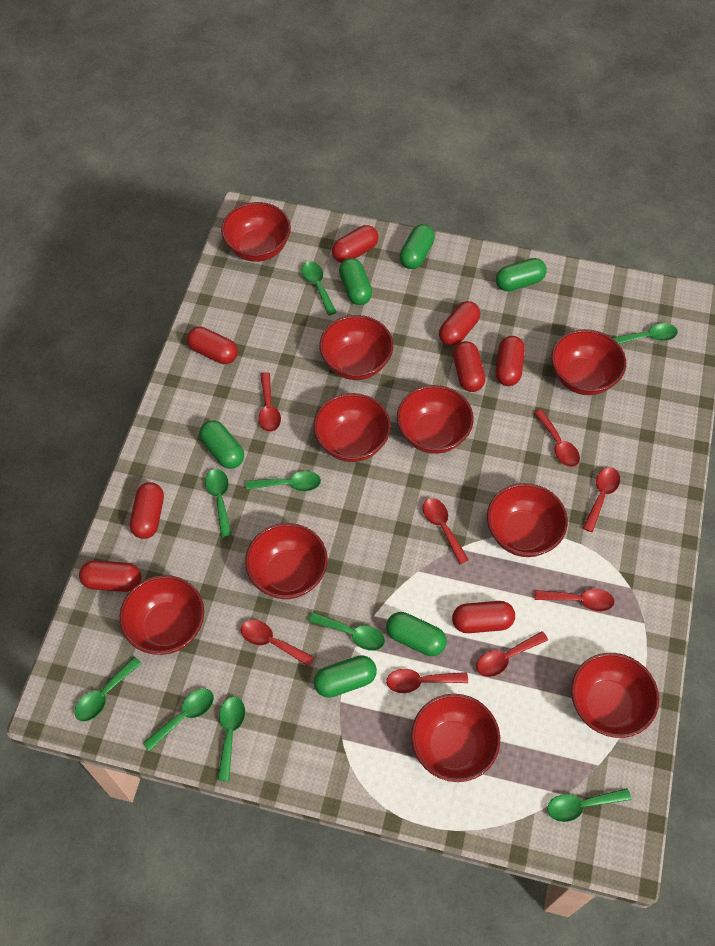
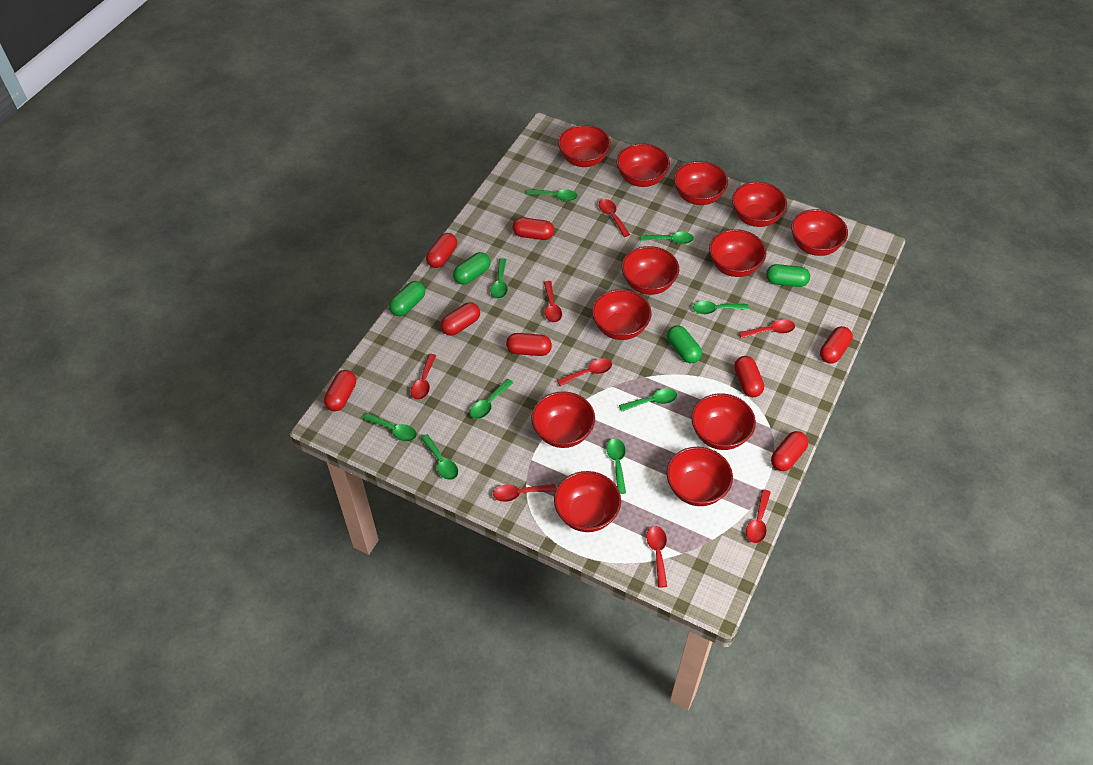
green capsule: [199,420,244,469] [314,655,377,698] [339,258,372,305] [386,612,447,656] [400,224,435,269] [496,258,547,291] = 6 -> [389,281,425,316] [453,252,491,285] [667,325,702,363] [766,264,810,287] = 4
red bowl: [120,575,204,655] [221,202,291,262] [245,523,328,599] [314,393,391,462] [320,315,393,380] [397,385,474,454] [411,694,500,782] [487,483,568,557] [552,329,626,395] [571,653,659,738] = 10 -> [531,391,595,448] [554,471,621,532] [558,125,611,167] [592,289,652,340] [617,143,670,187] [622,246,679,295] [667,447,733,506] [674,161,728,205] [691,393,756,450] [709,229,766,277] [732,182,787,227] [791,209,848,256] = 12

